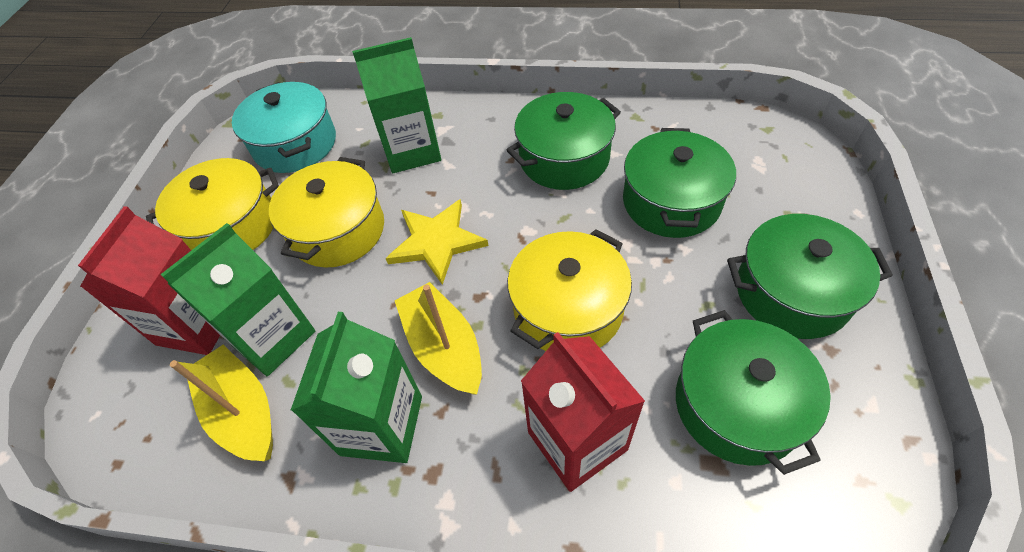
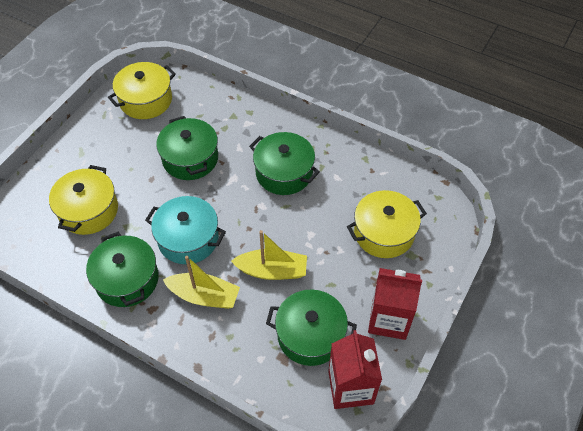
green carton: [160,223,315,376] [290,312,422,463] [352,37,441,173] = 3 -> none = 0
yellow star: [386,199,488,285] = 1 -> none = 0

